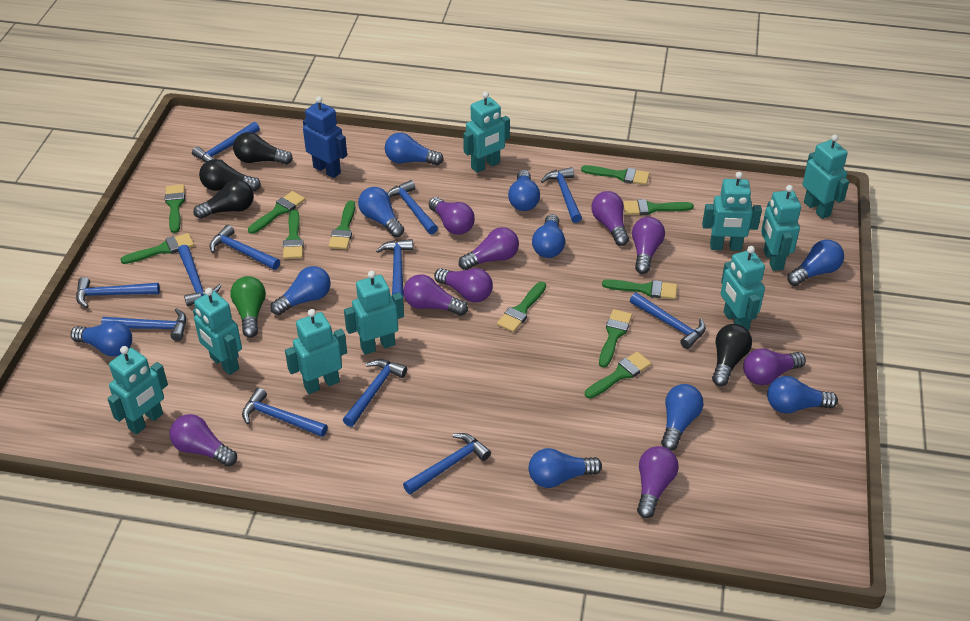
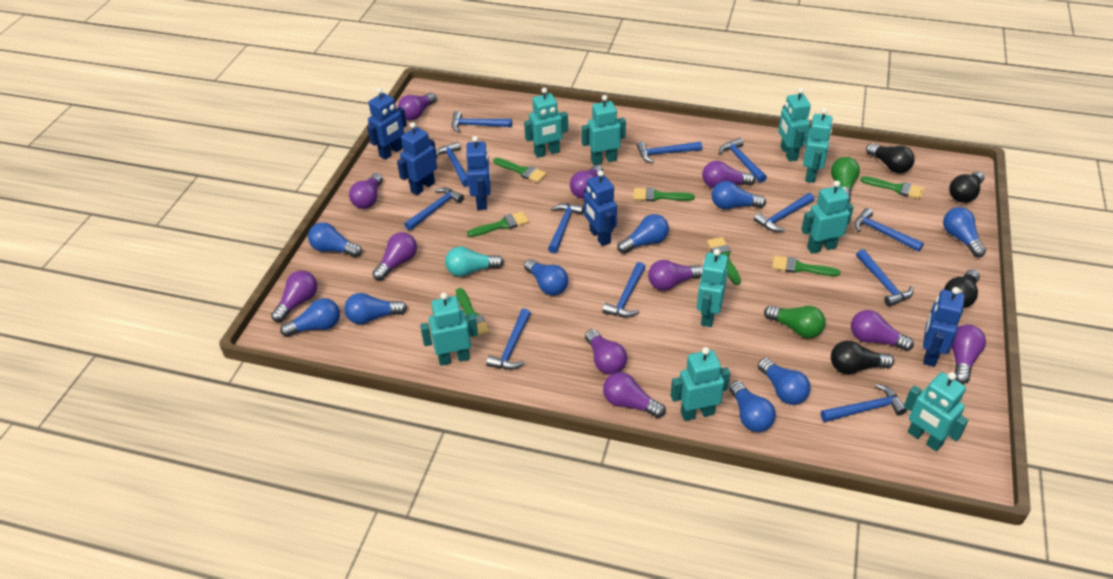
blue light bulb: [71,321,132,356] [270,266,331,315] [358,187,404,237] [385,133,444,166] [508,170,540,211] [529,448,602,488] [532,214,565,258] [661,384,703,450] [767,376,838,414] [787,240,844,286] = 10 -> [280,298,340,337] [308,222,362,257] [344,293,407,324] [524,259,568,295] [617,214,669,254] [712,181,766,209] [729,381,776,432] [758,358,811,405] [943,207,986,257] = 9
blue robot: [303,96,347,178] = 1 -> [367,88,407,160] [397,122,437,195] [466,136,491,210] [584,170,617,246] [923,287,965,367] = 5
green brush: [120,233,194,264] [165,184,185,233] [248,191,305,234] [283,210,303,259] [328,201,355,249] [497,282,546,332] [581,165,650,185] [585,351,651,399] [599,309,632,367] [602,279,677,299] [623,199,694,215] = 11 -> [456,288,489,338] [467,211,529,237] [493,158,547,183] [633,187,695,201] [707,237,741,285] [772,256,841,276] [860,176,924,199] = 7
green light bulb: [230,276,266,338] = 1 -> [764,306,826,338] [831,157,860,203] = 2
purple light bulb: [170,414,237,467] [404,274,468,316] [429,197,475,235] [434,268,493,303] [459,227,519,270] [591,191,629,246] [632,217,665,274] [637,446,679,518] [743,348,806,385] = 9 -> [271,271,317,322] [349,173,383,209] [373,232,417,280] [398,92,437,120] [570,165,603,199] [585,329,627,375] [603,372,665,418] [648,260,702,291] [702,161,755,188] [851,310,914,351] [951,325,986,384] = 11
turquoise light bulb: none = 0 -> [445,247,504,277] = 1

